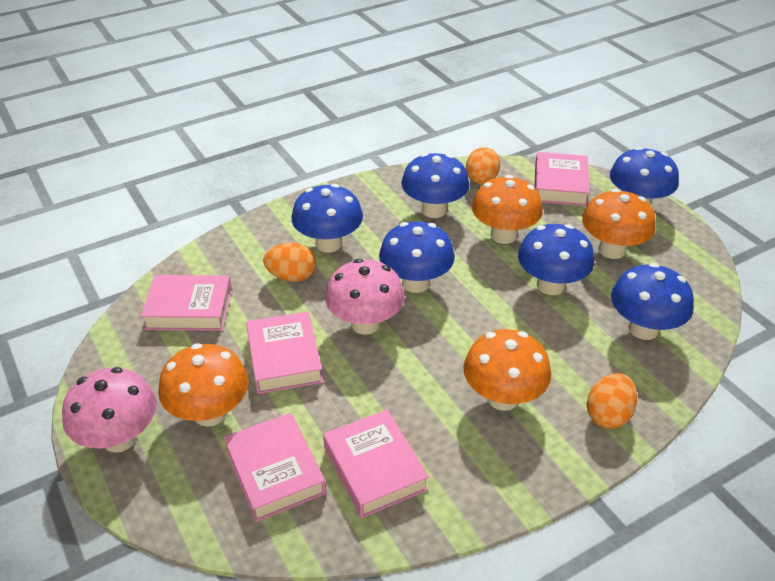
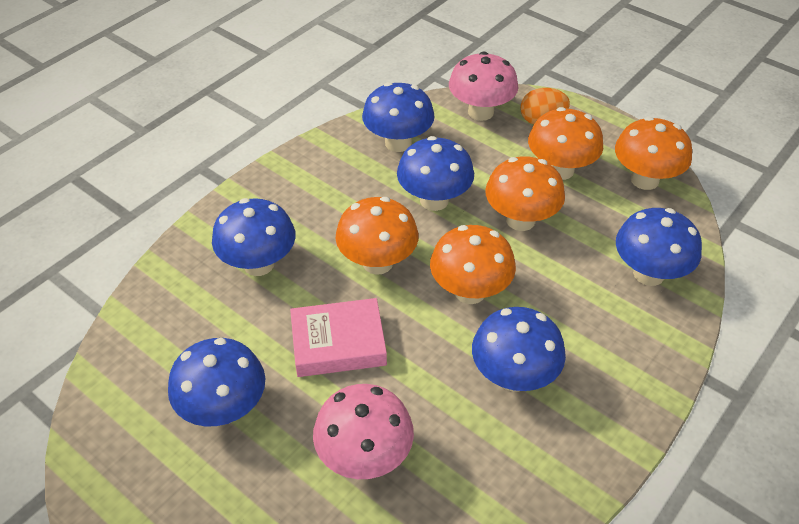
orange egg: [263,243,316,282] [466,147,501,184] [586,373,637,429] = 3 -> [520,88,570,125] = 1
orange mushroom: [158,343,249,427] [463,329,551,411] [472,175,543,244] [582,189,656,259] = 4 -> [335,197,419,275] [430,225,516,304] [485,156,565,231] [528,107,603,180] [615,117,692,190] = 5
pink book: [141,275,232,331] [224,413,326,522] [246,312,323,394] [323,409,429,518] [535,152,590,206] = 5 -> [290,298,387,377] = 1

